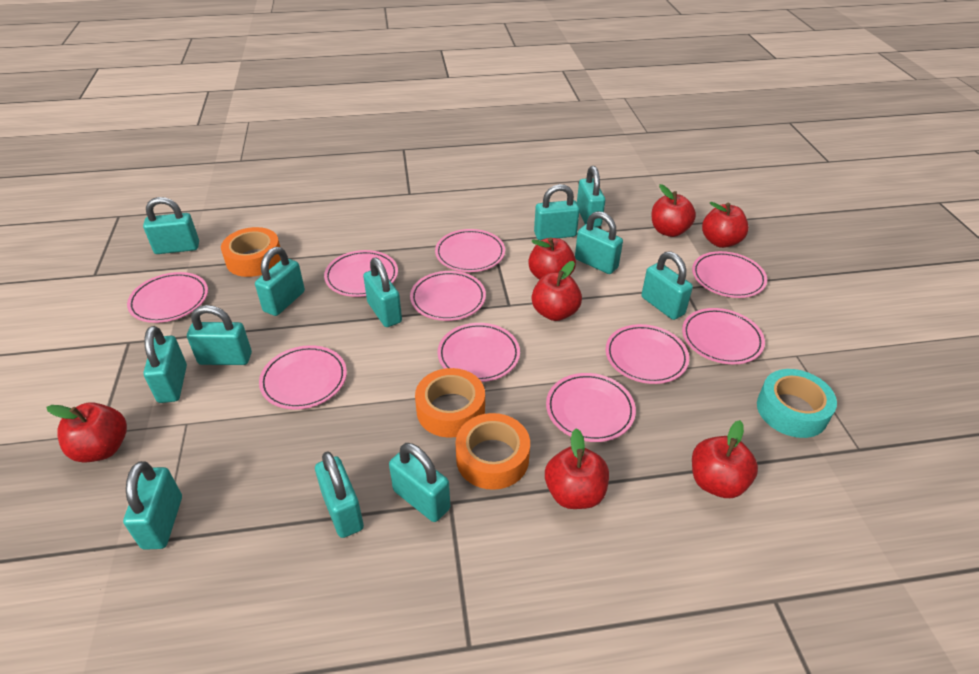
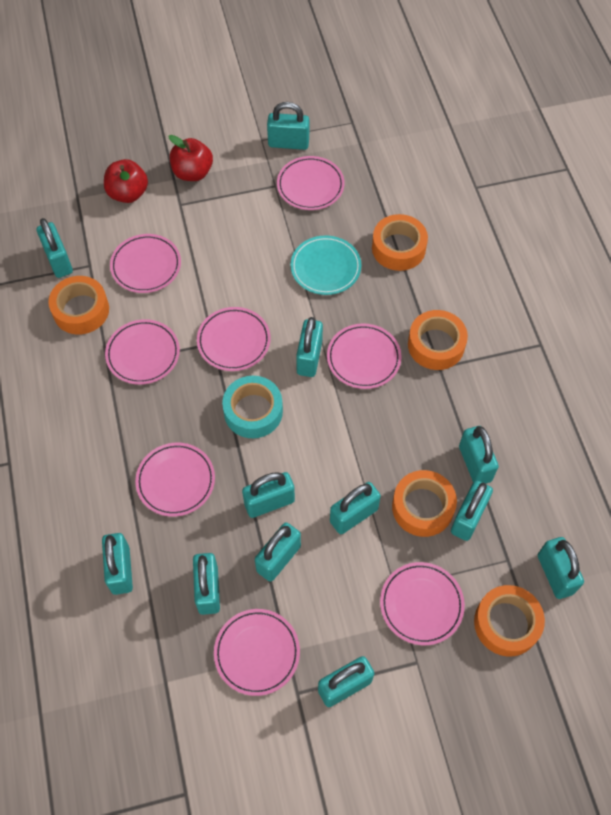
orange tape: [221,227,281,277] [415,368,485,438] [456,413,530,490] = 3 -> [48,276,109,335] [372,214,428,271] [392,470,457,537] [408,310,468,370] [474,585,545,657] = 5
pink plate: [127,272,208,323] [259,345,347,410] [324,250,398,297] [410,271,486,321] [435,229,505,272] [437,323,520,382] [546,373,636,442] [606,324,689,384] [682,308,765,364] [692,251,767,298] = 10 -> [105,319,180,385] [110,234,181,293] [135,443,215,517] [197,307,271,371] [214,609,300,696] [277,156,345,210] [327,323,402,389] [380,562,465,645] = 8
red apple: [46,402,127,463] [528,237,576,280] [532,261,582,321] [545,428,609,509] [652,184,696,237] [692,420,758,498] [702,202,749,248] = 7 -> [104,159,148,203] [168,135,213,181] = 2
turquoise plate: none = 0 -> [290,235,361,295] = 1

